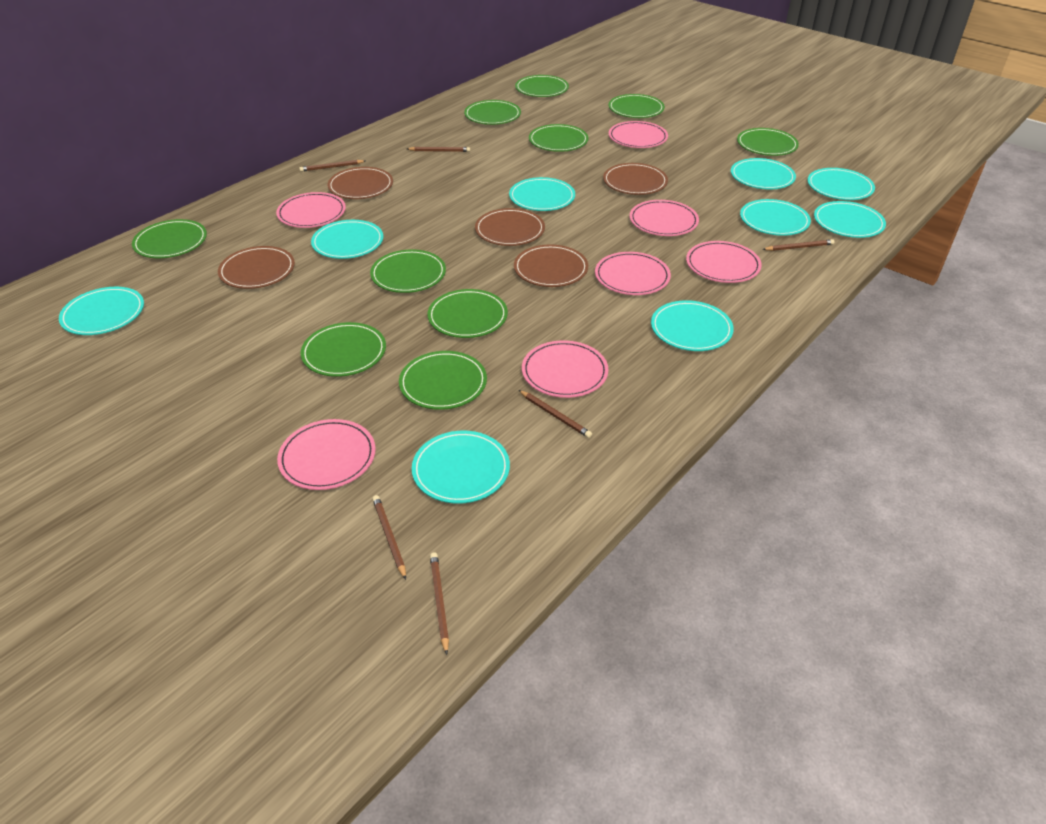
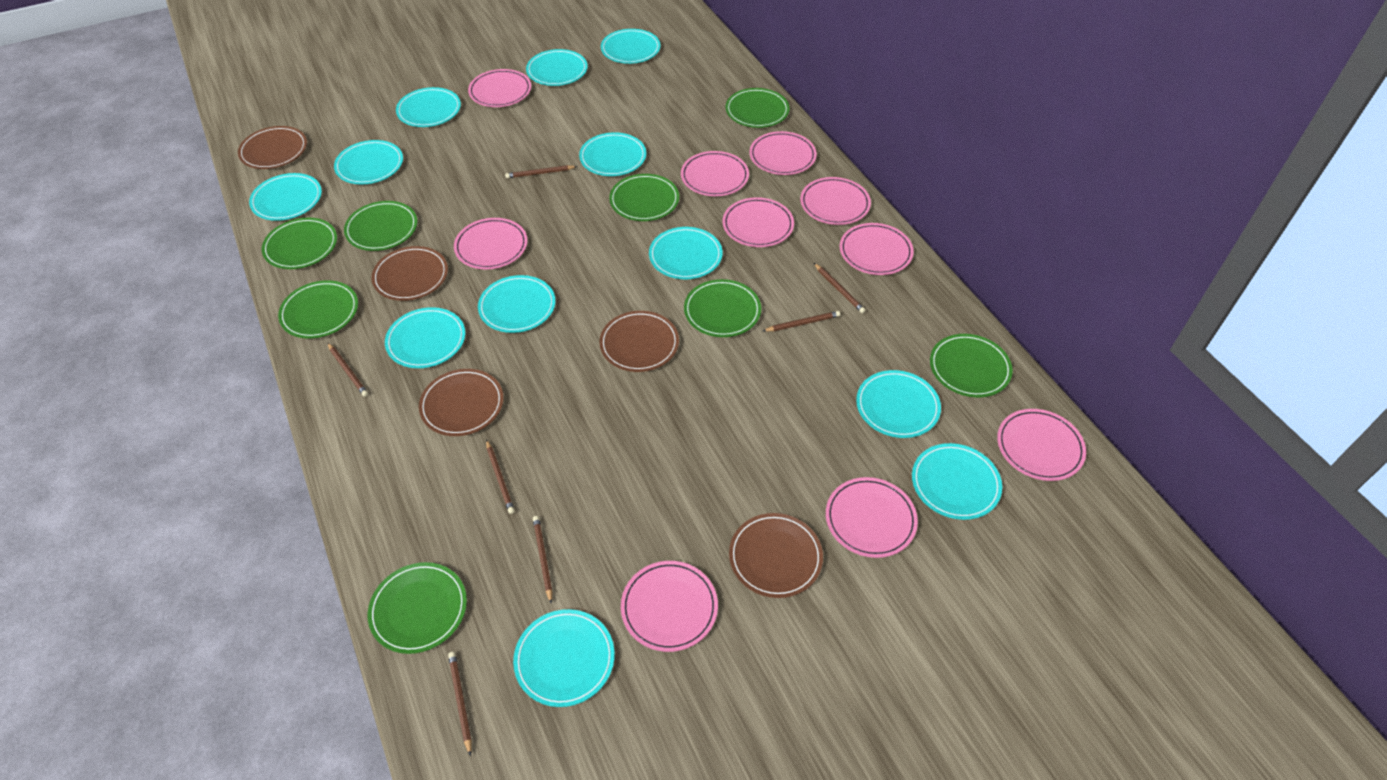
brown pencil: [299,160,365,172] [372,495,406,580] [407,147,470,152] [430,552,449,655] [519,390,592,438] [762,239,834,251] = 6 -> [328,343,368,397] [448,652,472,756] [486,439,515,514] [505,165,577,178] [533,516,553,603] [763,311,840,331] [814,263,866,313] = 7
green plate: [132,219,207,258] [301,322,386,377] [370,249,446,293] [399,351,487,410] [427,289,508,338] [464,100,521,125] [515,75,569,97] [529,124,588,152] [608,94,665,118] [737,128,799,156] = 10 -> [262,218,337,269] [278,280,358,339] [344,201,417,251] [368,562,467,654] [609,174,679,221] [684,279,761,337] [725,88,790,128] [930,334,1013,397] = 8
pink plate: [276,192,346,228] [277,419,376,490] [522,340,608,398] [595,252,671,295] [609,121,668,148] [630,200,699,236] [686,241,762,283] = 7 -> [454,218,527,269] [468,69,531,107] [621,561,718,652] [681,151,749,196] [723,197,794,247] [749,131,817,175] [800,177,871,225] [826,477,918,558] [840,223,914,275] [997,409,1086,481] = 10
turquoise plate: [59,287,144,335] [311,220,383,259] [412,431,510,504] [509,177,575,211] [651,300,734,351] [731,158,796,189] [740,199,811,236] [807,168,875,200] [814,201,886,238] = 9 -> [249,173,322,221] [334,140,403,184] [385,307,465,368] [396,87,461,127] [478,275,555,333] [513,609,615,707] [526,49,588,86] [579,132,646,176] [601,29,661,64] [649,227,723,279] [856,370,941,438] [912,443,1002,520] = 12

